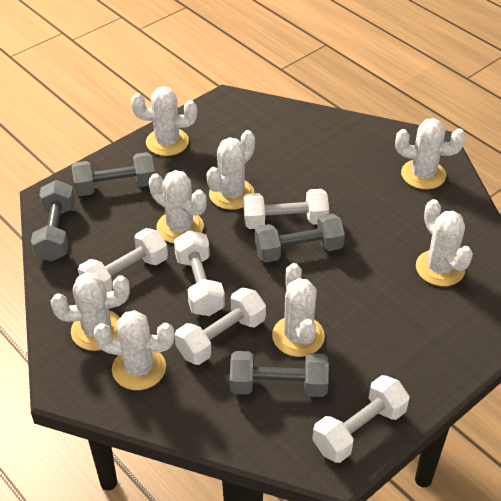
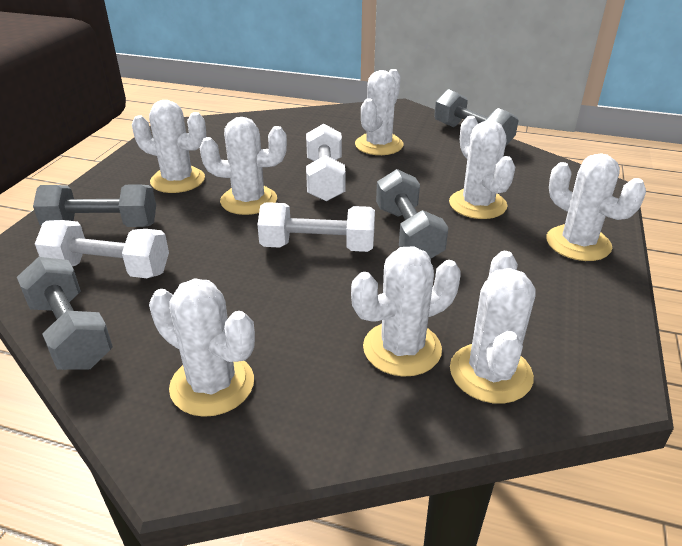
white dumbbell: [78,228,168,292] [174,230,225,316] [175,287,266,365] [243,189,329,229] [312,375,410,463] = 5 -> [35,220,169,278] [258,202,375,252] [306,124,345,202] = 3

